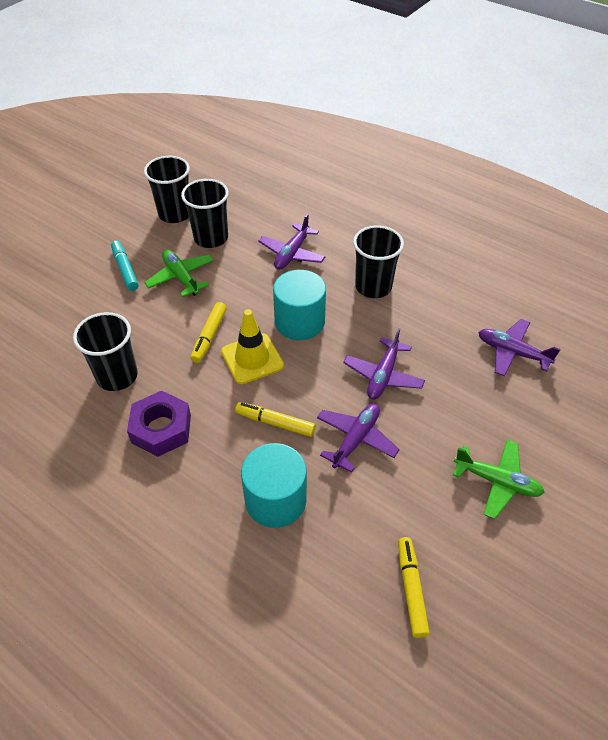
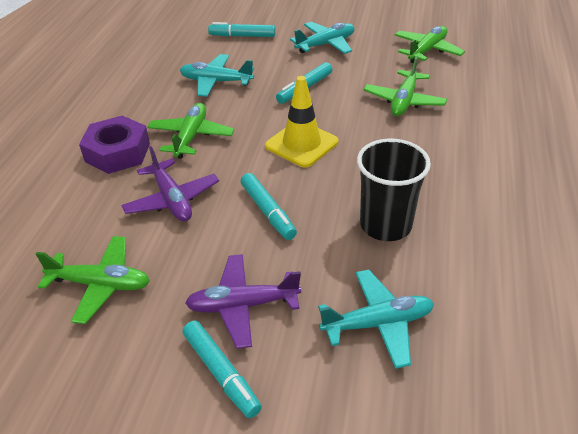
black cup: [73,312,138,391] [144,156,190,223] [181,179,229,248] [353,226,404,298] = 4 -> [357,139,431,241] = 1
green plane: [144,250,214,297] [453,440,545,519] = 2 -> [36,236,150,324] [147,103,234,159] [363,56,447,116] [395,26,465,63] = 4
purple plane: [258,214,325,270] [317,403,400,473] [343,328,425,400] [478,319,561,376] = 4 -> [121,146,219,221] [185,254,301,349] = 2
turquoise cylinder: [241,443,307,528] [273,270,326,340] = 2 -> none = 0
turquoise marker: [111,240,139,291] = 1 -> [182,320,262,418] [208,22,276,37] [241,173,297,240] [276,62,332,104] = 4
turquoise plane: none = 0 -> [180,54,254,97] [290,22,354,54] [318,270,434,369] = 3
yellow marker: [191,302,227,363] [235,402,316,437] [398,537,430,638] = 3 -> none = 0

